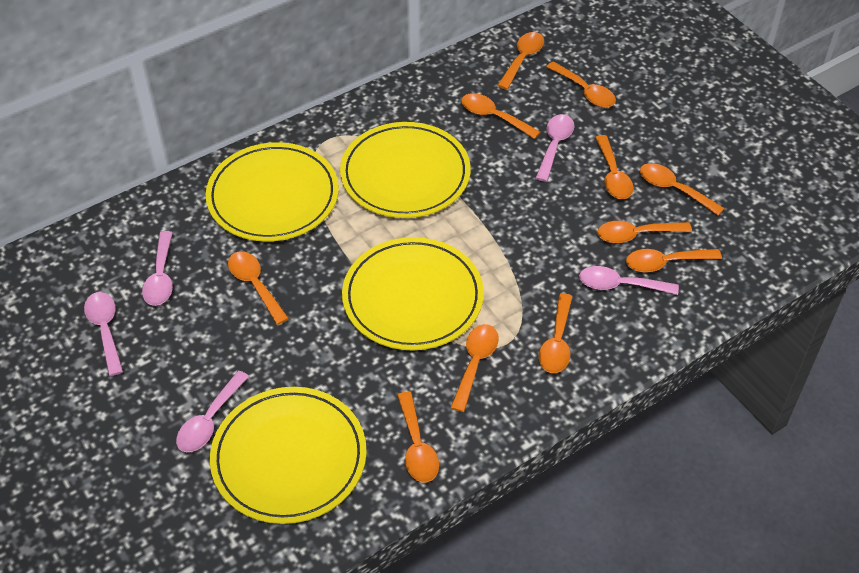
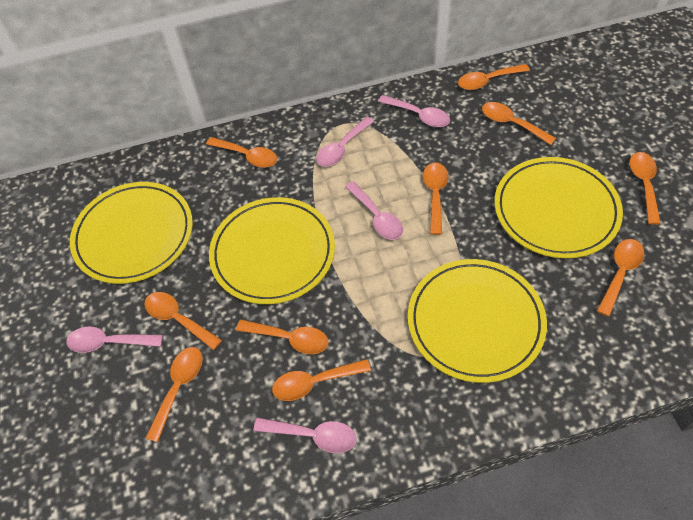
orange spoon: [228,251,289,325] [397,392,439,482] [451,324,499,412] [461,93,540,139] [497,32,544,90] [539,293,573,373] [547,61,616,107] [595,135,634,199] [598,221,692,243] [626,249,722,272] [640,163,724,216] = 11 -> [144,292,222,350] [146,347,203,442] [206,137,277,168] [236,320,329,354] [272,359,371,401] [423,162,449,235] [458,64,530,90] [482,102,556,145] [597,239,644,317] [629,152,661,225] = 10

